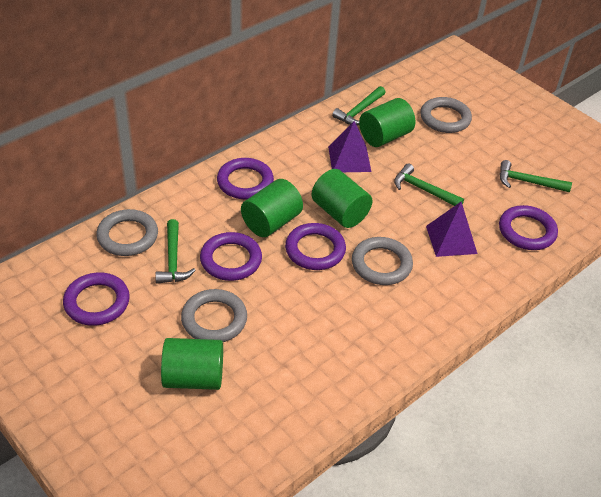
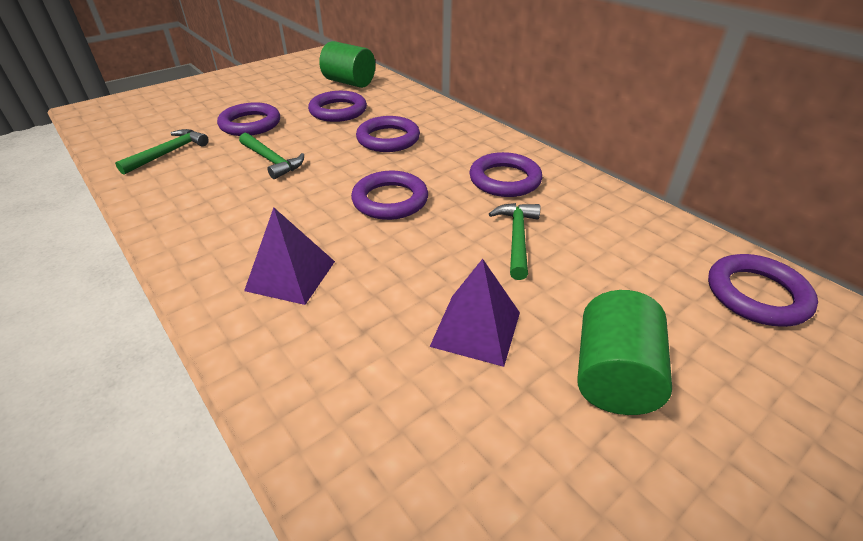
green cylinder: [161,338,223,390] [241,179,303,237] [312,169,372,228] [359,98,415,147] = 4 -> [319,41,375,88] [577,290,672,415] = 2
green hammer: [155,219,196,284] [332,86,386,126] [394,164,464,206] [499,160,572,192] = 4 -> [115,129,209,174] [239,133,304,179] [489,203,540,280] = 3
grey ring: [96,209,158,256] [181,289,247,342] [352,237,413,285] [420,97,472,133] = 4 -> none = 0
purple ring: [63,272,130,326] [200,232,262,281] [217,158,274,199] [285,223,346,270] [499,205,558,250] = 5 -> [217,102,280,136] [308,91,367,122] [351,171,428,220] [356,116,420,152] [469,152,542,197] [708,254,818,327] = 6

